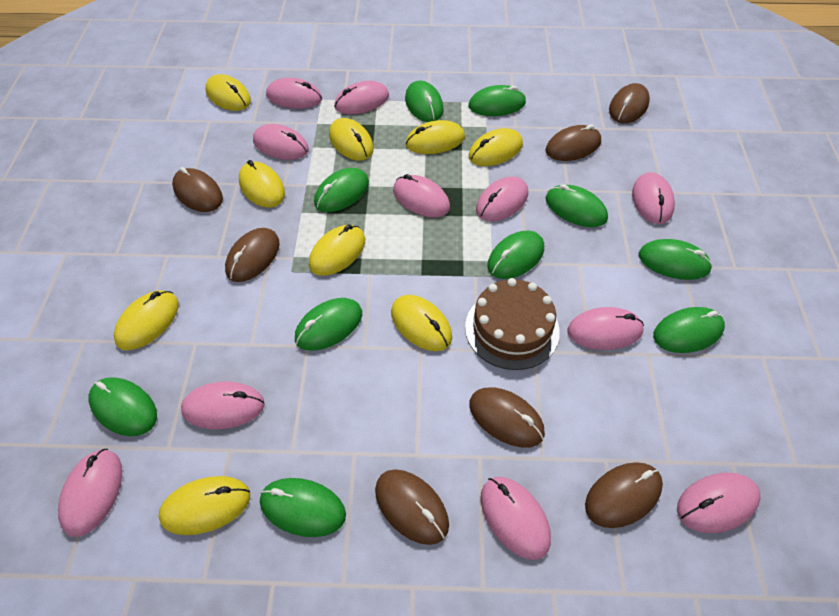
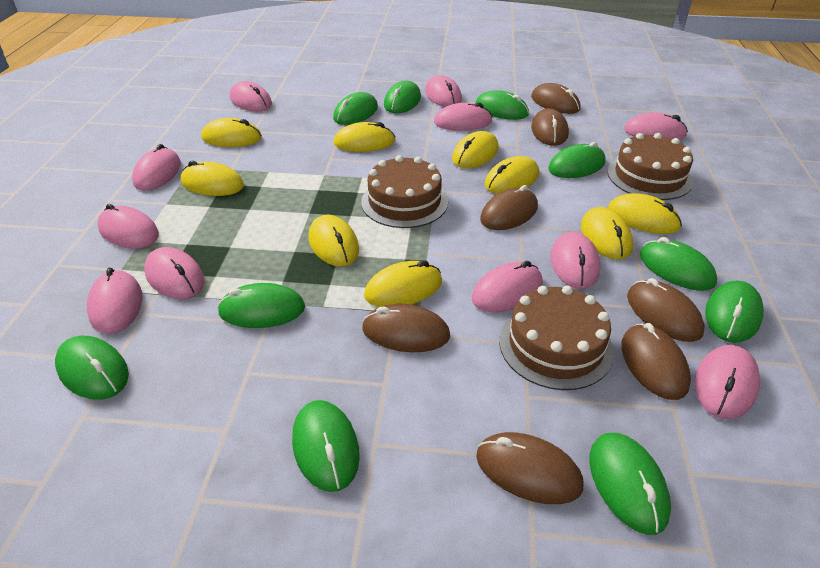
brown cake: [465,278,560,370] = 1 -> [361,155,448,228] [499,285,614,390] [607,133,693,200] = 3

